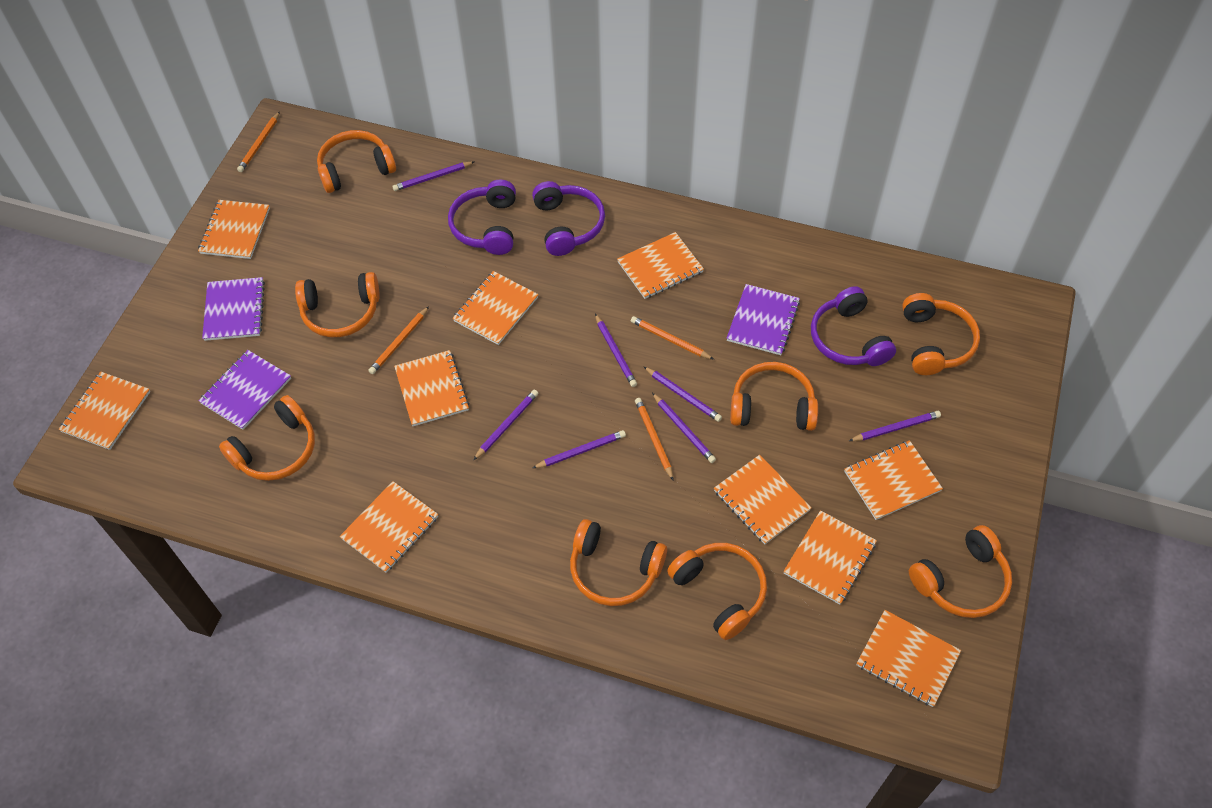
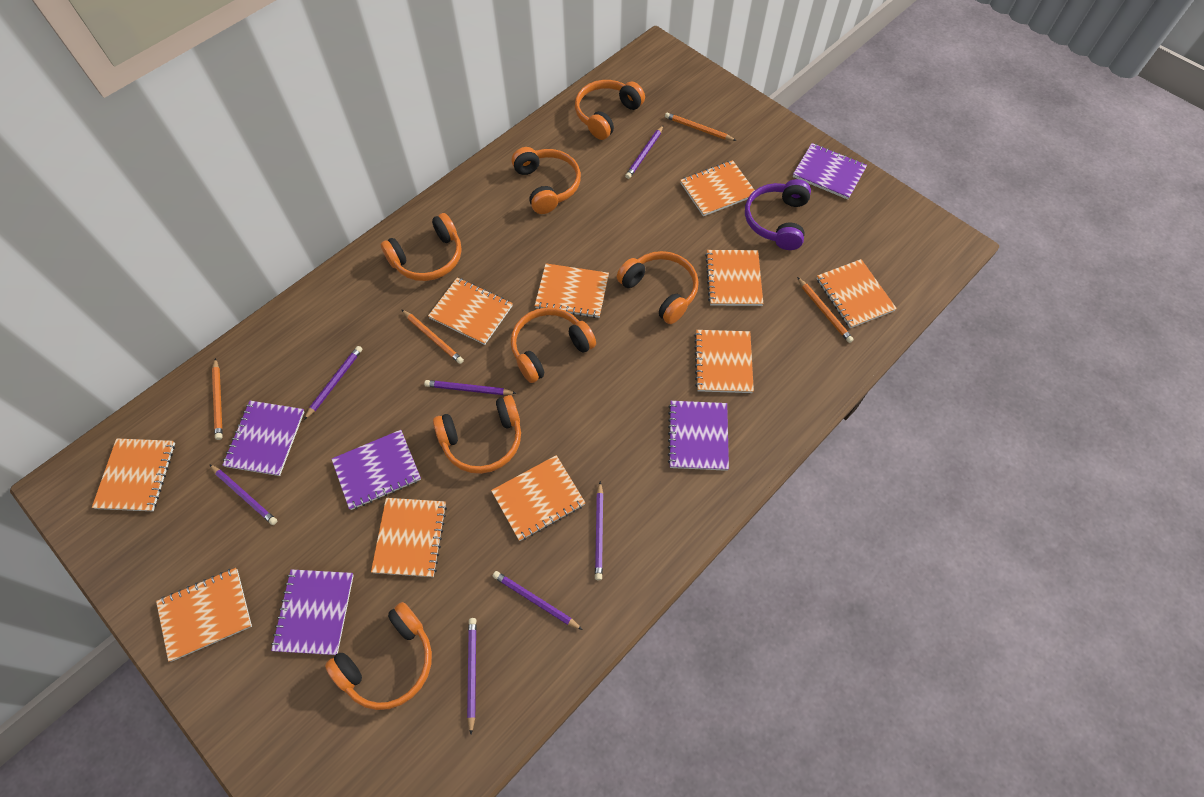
orange headphones: [219,395,315,481] [295,272,380,337] [317,130,396,193] [570,519,667,606] [667,543,767,640] [730,362,818,431] [902,293,980,375] [909,525,1012,618] = 8 -> [325,602,432,710] [381,213,462,281] [433,395,521,474] [511,307,596,383] [512,147,581,214] [575,80,645,140] [617,251,699,324] = 7
purple headphones: [448,180,516,255] [532,181,605,256] [811,286,896,366] = 3 -> [745,179,811,250] = 1
purple notebook: [198,350,291,430] [202,277,265,341] [727,284,800,355] = 3 -> [222,401,305,476] [271,569,354,655] [332,430,421,510] [668,401,729,471] [793,143,867,200] = 5

